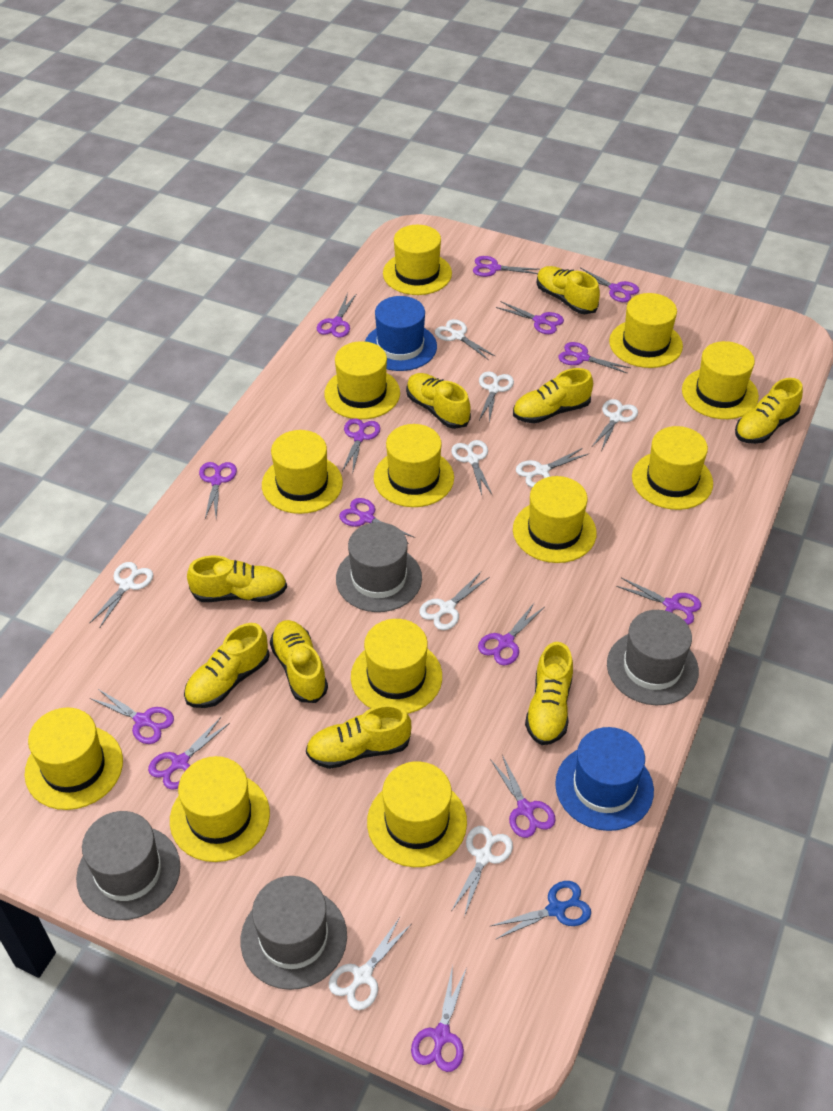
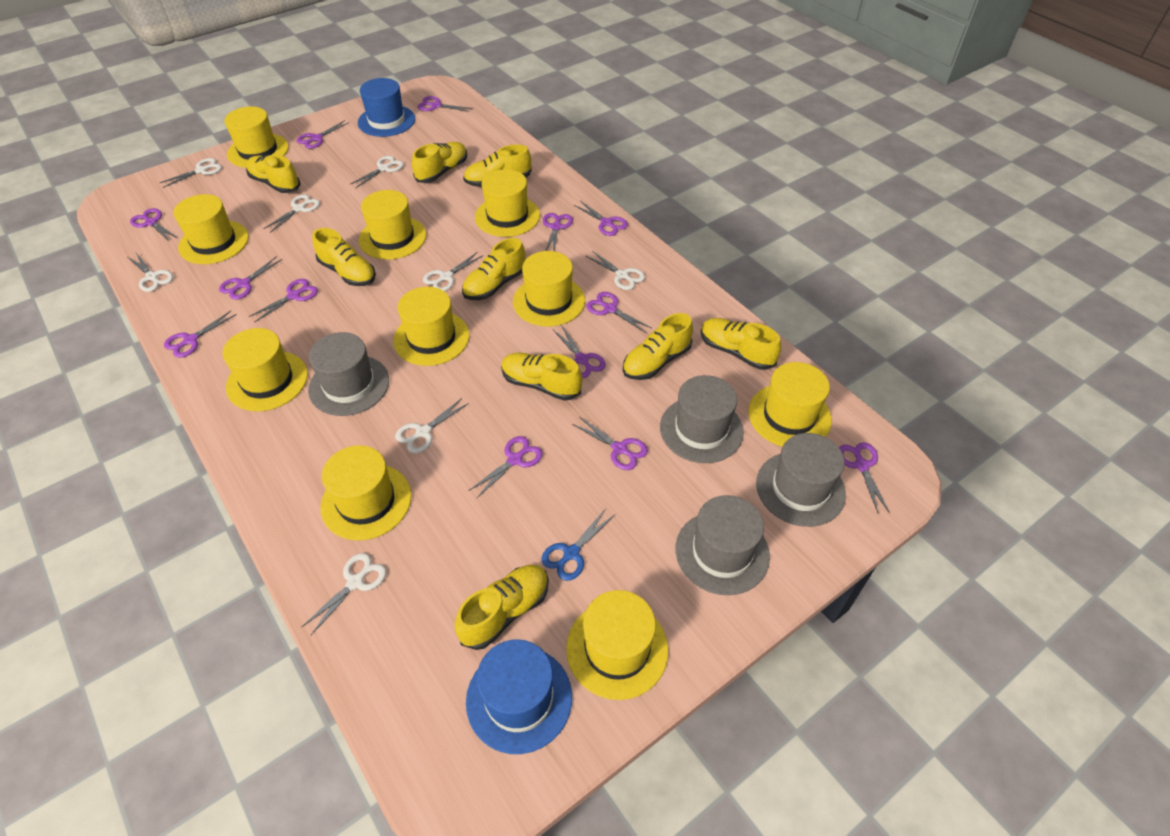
purple scissors: [90,689,174,744] [148,717,230,790] [199,462,237,518] [317,293,356,338] [339,498,415,544] [342,418,380,471] [411,965,467,1072] [473,256,540,277] [478,602,544,665] [490,755,556,838] [496,302,564,334] [558,342,631,374] [580,267,639,302] [616,578,701,625] = 14 -> [130,208,179,242] [164,311,237,358] [219,256,283,300] [249,279,318,322] [297,120,350,149] [418,96,472,112] [468,436,543,498] [543,213,573,251] [553,326,606,378] [572,417,648,470] [574,201,628,236] [586,292,651,333] [839,442,890,513] = 13
white scissors: [89,562,153,627] [329,917,411,1010] [419,572,490,630] [435,319,496,360] [451,440,493,496] [452,826,513,917] [479,371,514,422] [516,448,588,487] [592,399,638,451] = 9 -> [128,253,173,292] [160,158,222,188] [263,194,320,233] [301,553,386,635] [349,156,404,189] [395,398,469,453] [423,252,484,291] [586,251,645,290] = 8
yellow hat: [25,707,123,810] [170,756,270,862] [262,430,343,514] [324,341,400,419] [351,619,442,714] [367,761,467,867] [374,424,454,507] [383,225,452,295] [513,476,597,563] [609,293,683,368] [632,426,713,510] [682,341,759,419] = 12 -> [173,194,249,264] [223,328,308,411] [224,106,289,168] [321,445,411,540] [359,190,426,260] [393,287,469,366] [475,169,540,237] [513,251,585,327] [566,590,668,700] [748,362,832,447] = 10

